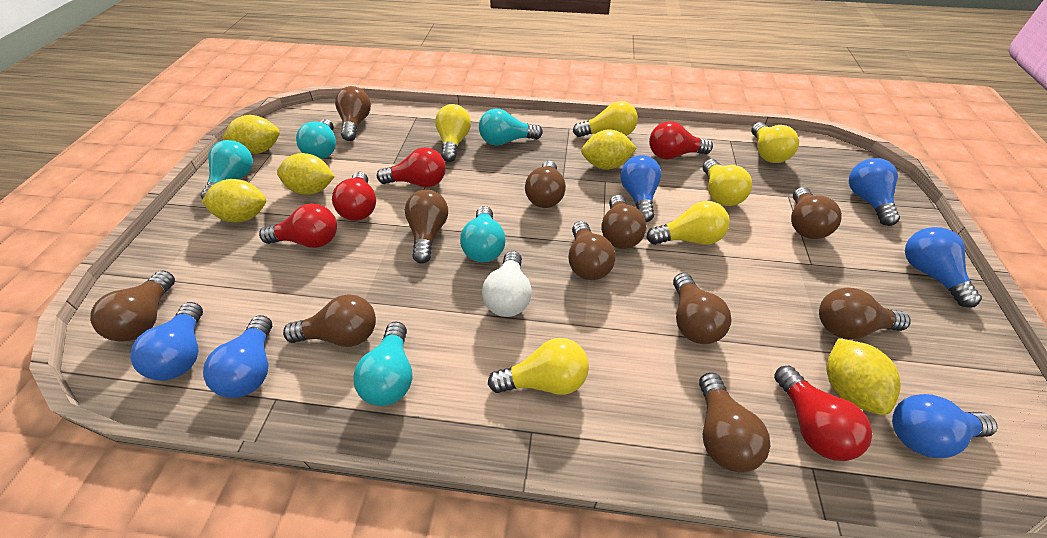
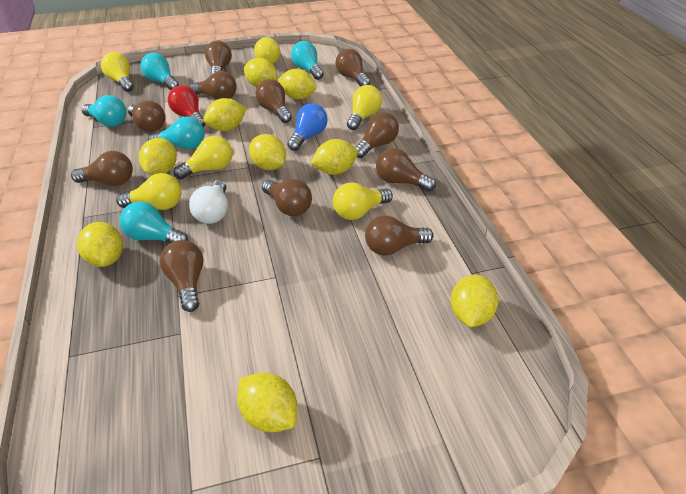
blue light bulb: [130,302,203,381] [203,315,272,398] [620,155,661,222] [849,158,900,226] [892,394,998,458] [905,227,982,308] = 6 -> [287,103,328,151] = 1
red light bulb: [259,203,337,248] [332,172,376,221] [377,147,446,187] [649,121,713,159] [774,365,872,461] = 5 -> [168,85,205,127] = 1
yellow lemon: [202,179,266,222] [222,115,280,154] [277,153,335,195] [581,129,637,169] [826,338,901,415] = 5 -> [77,222,123,267] [139,138,177,175] [203,98,246,131] [237,372,297,432] [244,58,278,87] [249,134,286,170] [278,69,316,99] [311,139,358,175] [451,275,498,327] = 9

